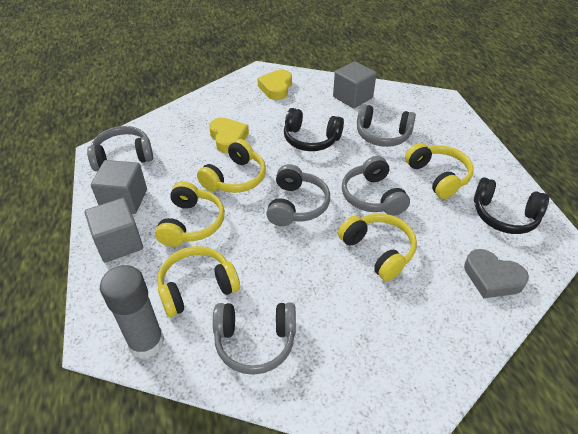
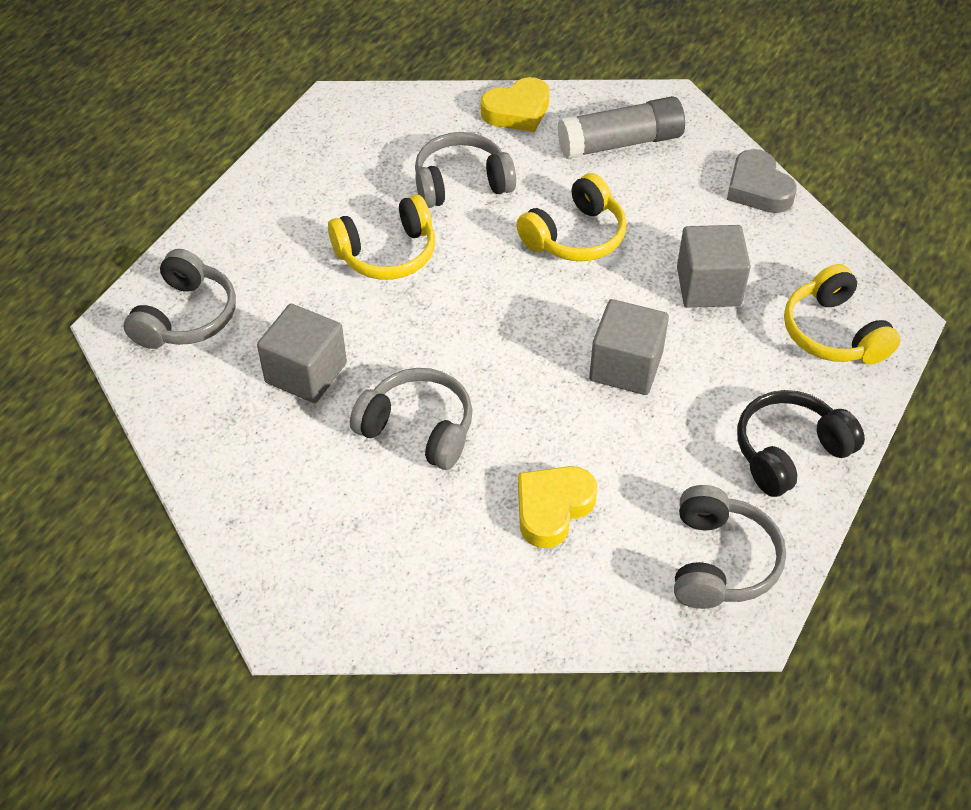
black headphones: [284,108,344,151] [474,177,549,234] = 2 -> [737,390,865,497] = 1
grey headphones: [87,126,153,171] [213,303,296,375] [266,164,330,226] [342,156,410,216] [357,104,416,147] = 5 -> [124,249,236,349] [350,368,473,470] [415,132,516,208] [674,485,786,609] = 4
yellow headphones: [155,181,225,247] [157,246,240,317] [197,139,266,193] [338,213,417,281] [405,143,474,199] = 5 -> [328,195,435,280] [516,173,627,261] [784,264,900,364] = 3

